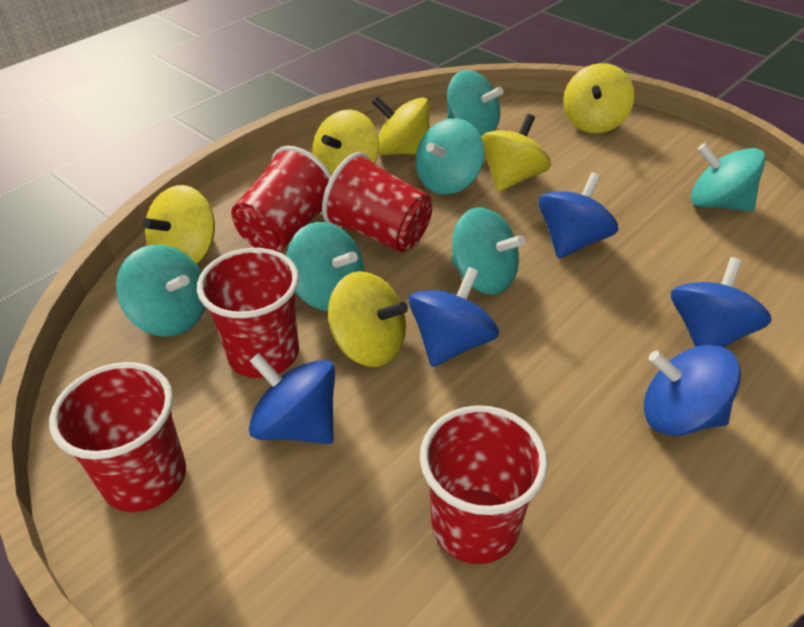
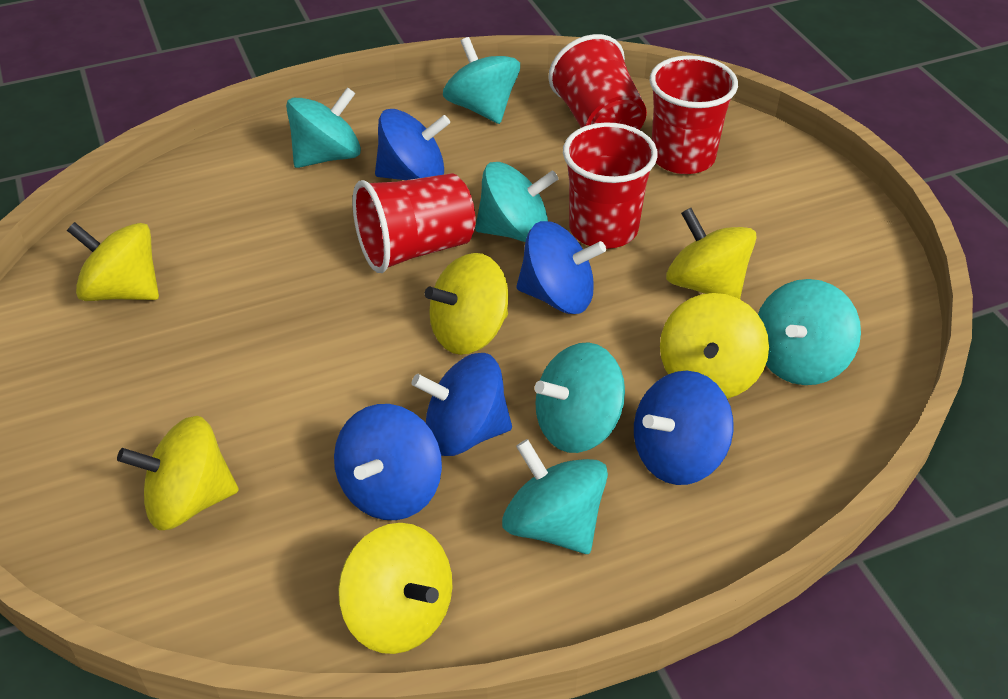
red cup: [49,362,186,512] [197,248,299,378] [231,146,332,252] [322,152,432,252] [420,405,548,564] = 5 -> [353,173,475,273] [548,34,647,130] [563,122,658,249] [650,55,738,174] = 4

